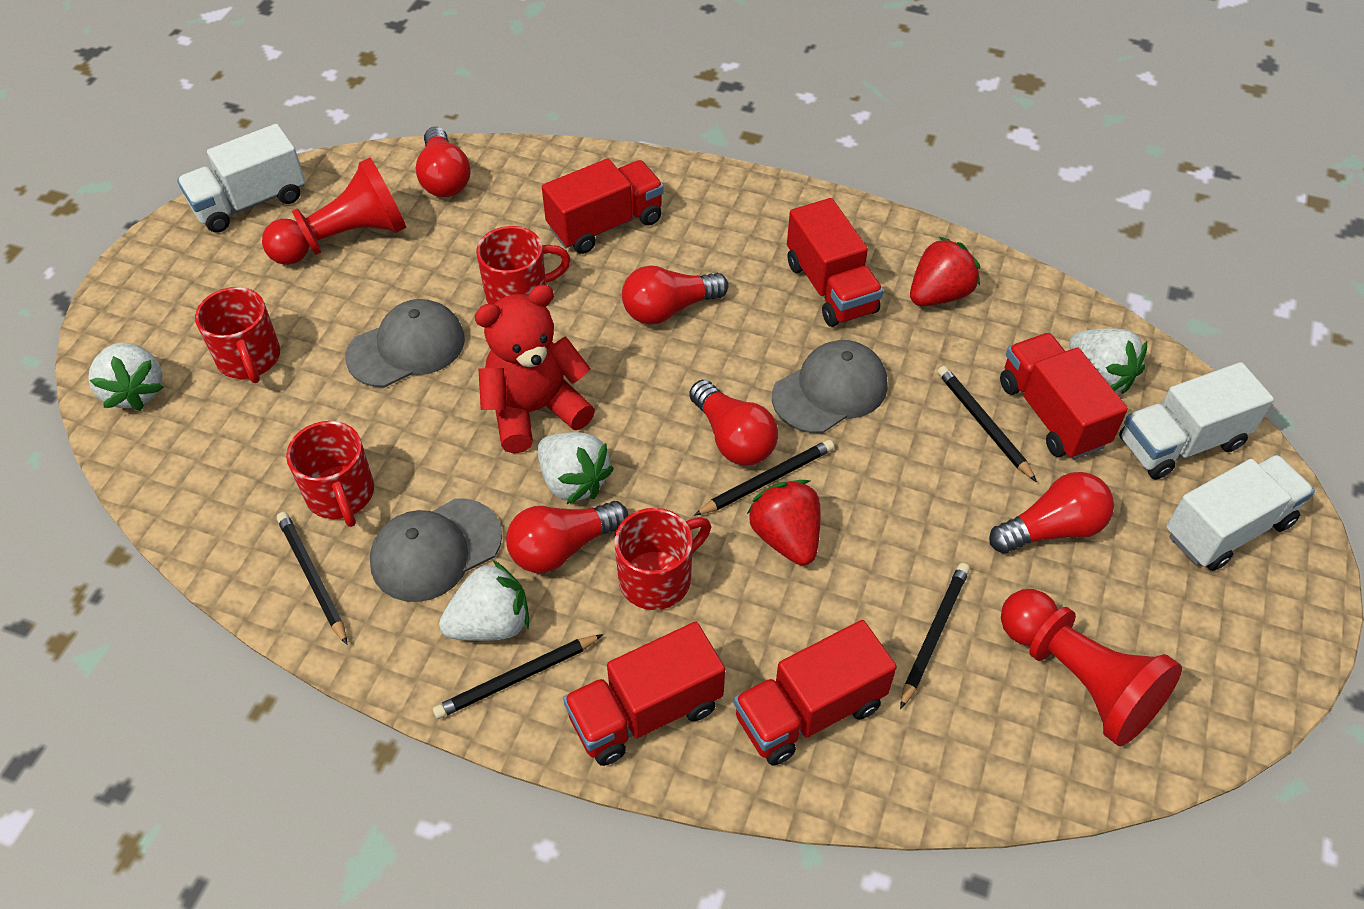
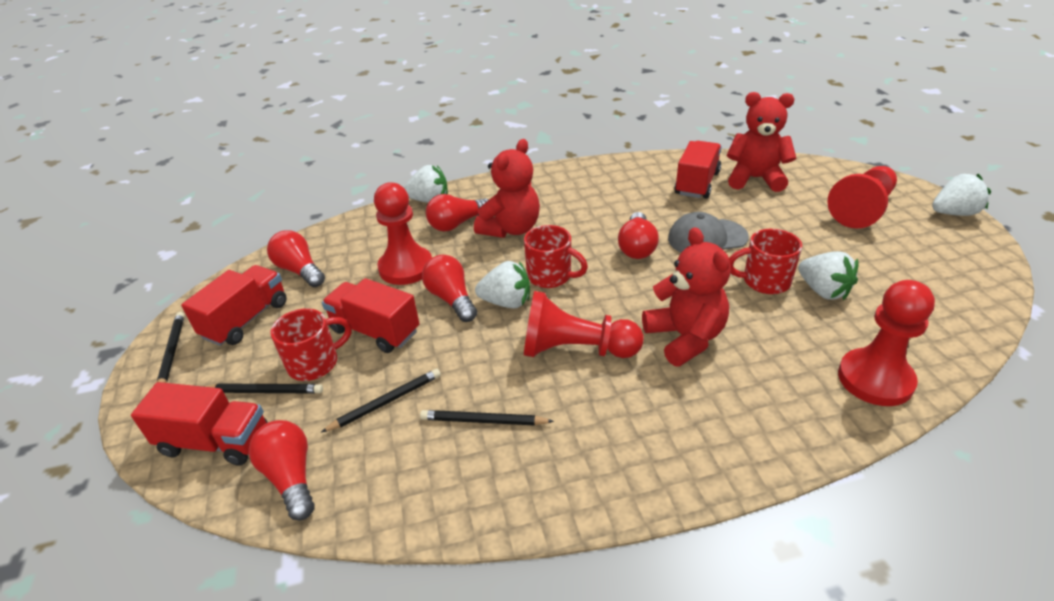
black pencil: [277,512,347,645] [433,634,603,719] [694,440,834,516] [900,563,970,709] [937,366,1037,482] = 5 -> [157,312,184,383] [204,383,323,394] [321,369,441,432] [420,410,554,426] = 4
grey cap: [345,299,465,387] [370,498,502,602] [772,340,888,433] = 3 -> [668,212,749,253] = 1
red mug: [195,287,280,383] [286,421,374,527] [476,226,571,304] [614,508,711,610] = 4 -> [270,308,352,381] [524,225,588,288] [729,229,802,294] = 3
red pawn: [262,158,406,265] [1001,589,1182,746] = 2 -> [374,182,432,285] [524,291,644,358] [827,166,897,229] [838,280,935,406] = 4
red strawberry: [747,480,821,566] [910,237,980,306] = 2 -> none = 0
red teddy bear: [474,285,595,453] = 1 -> [474,139,540,238] [642,227,731,367] [726,92,796,192] = 3
red truck: [542,158,664,254] [563,622,725,766] [734,620,897,766] [787,198,883,327] [1000,333,1128,460] = 5 -> [131,382,267,465] [181,265,287,346] [322,278,419,353] [674,141,722,198] = 4
white truck: [177,124,305,233] [1119,362,1274,480] [1166,455,1315,571] = 3 -> none = 0

